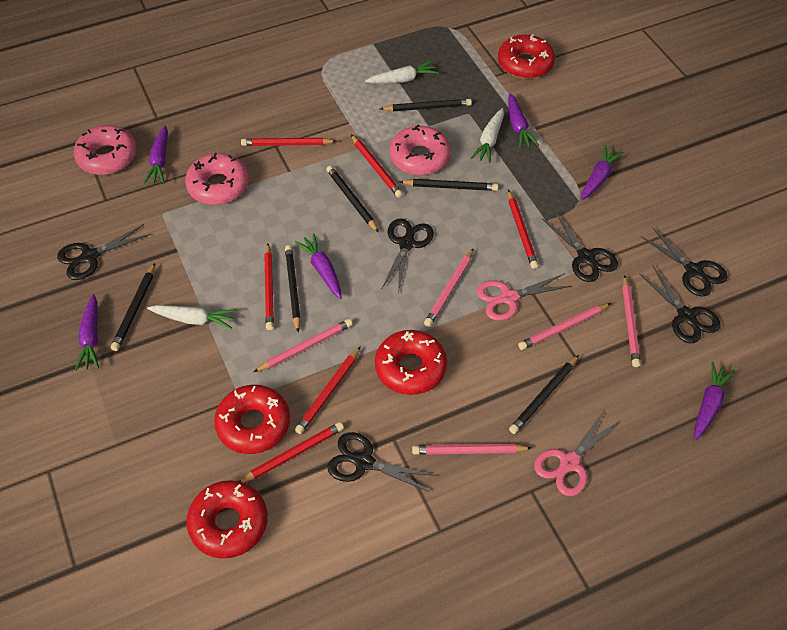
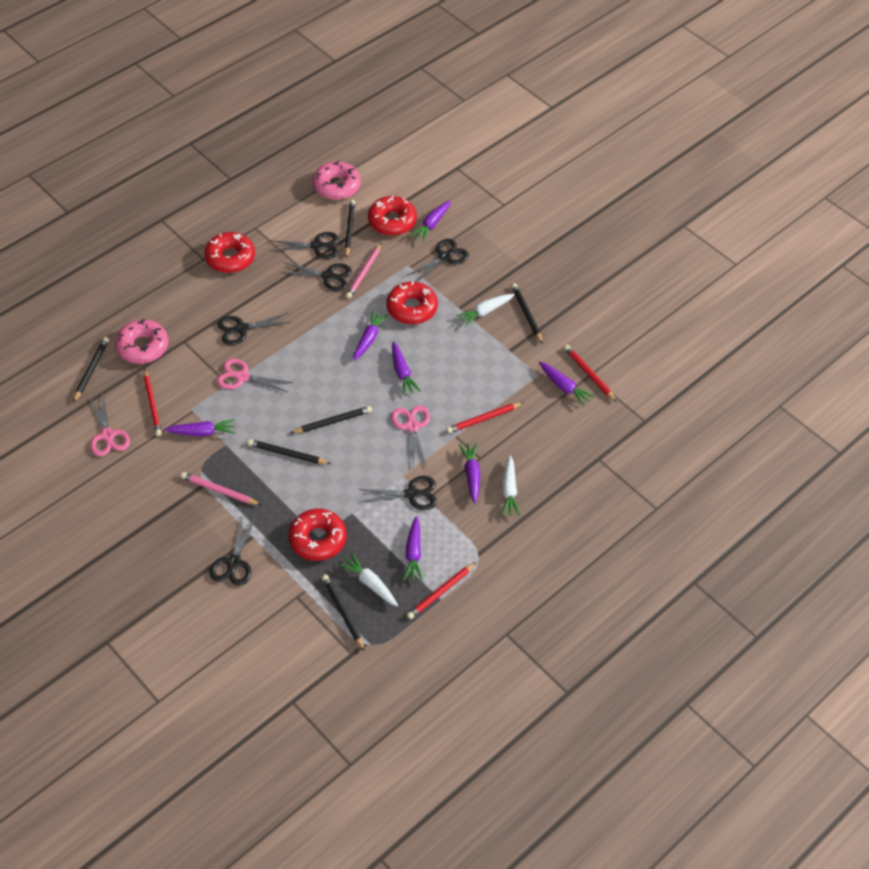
pink donut: [74,125,137,175] [185,153,249,205] [389,125,451,175] = 3 -> [115,319,169,364] [313,161,361,200] = 2
pink pencil: [254,319,353,372] [412,444,532,455] [424,248,474,327] [518,303,611,350] [622,275,641,367] = 5 -> [181,472,261,505] [346,243,382,298] = 2
pink scissors: [476,273,572,321] [534,411,621,496] = 2 -> [90,396,130,456] [217,358,293,393] [391,406,430,467] = 3
purple carrot: [75,294,99,371] [144,126,168,184] [295,233,342,299] [508,93,539,149] [581,145,624,200] [694,361,735,440] = 6 -> [164,419,235,436] [353,310,389,361] [392,341,421,395] [403,516,423,581] [410,200,451,242] [459,443,480,504] [539,362,595,407] = 7
red pencil: [239,422,344,483] [241,138,337,146] [264,244,274,330] [295,346,361,434] [351,135,403,198] [508,190,539,269] = 6 -> [143,368,162,436] [407,562,476,619] [446,402,524,433] [564,345,617,402] = 4

